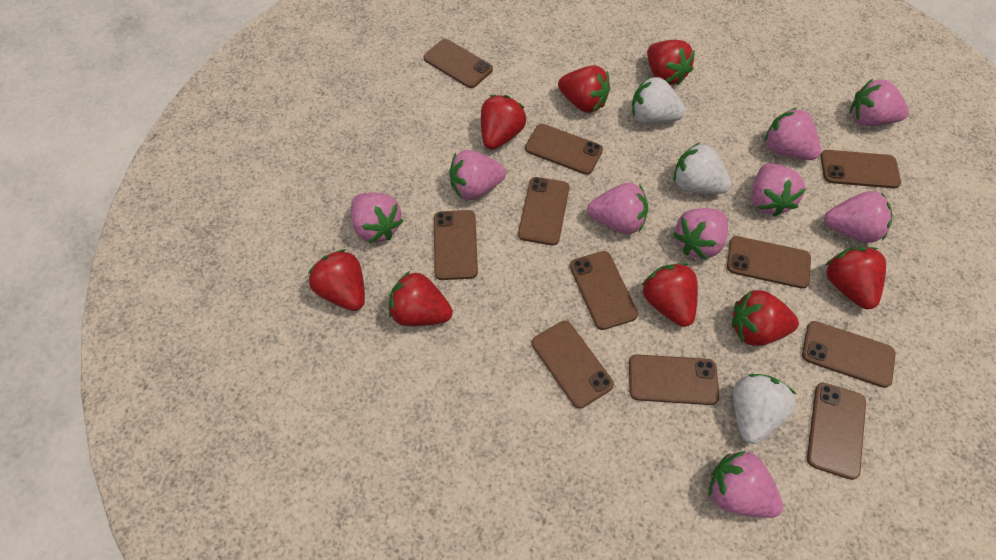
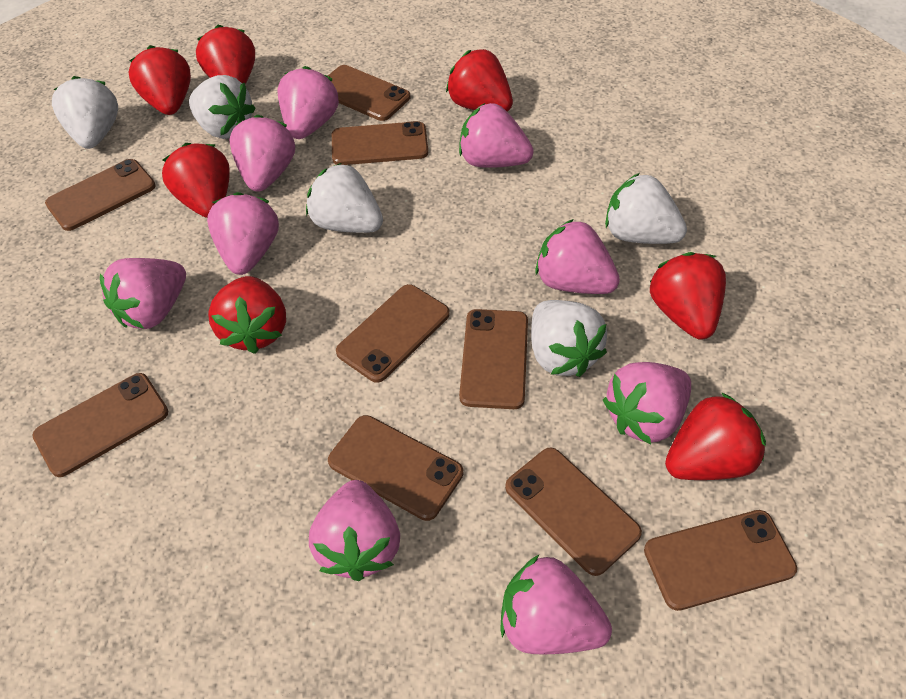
brown phone: [424,39,493,88] [434,210,478,280] [518,177,569,245] [525,124,603,175] [532,321,614,409] [570,251,638,330] [629,354,719,405] [727,236,811,289] [802,321,896,388] [807,383,866,480] [820,150,901,188] = 11 -> [32,373,168,477] [45,159,156,231] [328,65,410,121] [328,415,463,521] [332,121,428,165] [336,284,450,383] [459,309,528,409] [505,447,642,576] [644,510,797,611] = 9
red strawberry: [308,249,365,311] [389,271,453,326] [481,95,526,150] [558,65,610,113] [642,263,698,327] [647,40,695,85] [732,290,799,346] [826,247,886,309] = 8 -> [128,45,191,115] [162,143,230,218] [196,25,255,84] [208,276,286,354] [446,49,513,112] [650,252,726,339] [665,392,766,480] = 7
white strawberry: [632,76,686,124] [674,142,731,194] [733,374,796,444] = 3 -> [52,76,118,149] [189,75,256,139] [306,163,383,233] [531,300,607,377] [605,173,687,244] = 5

